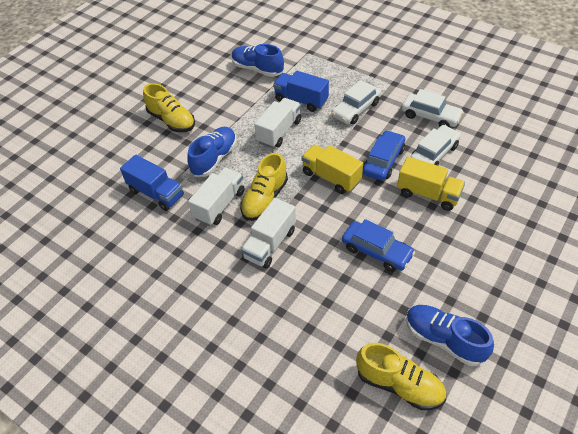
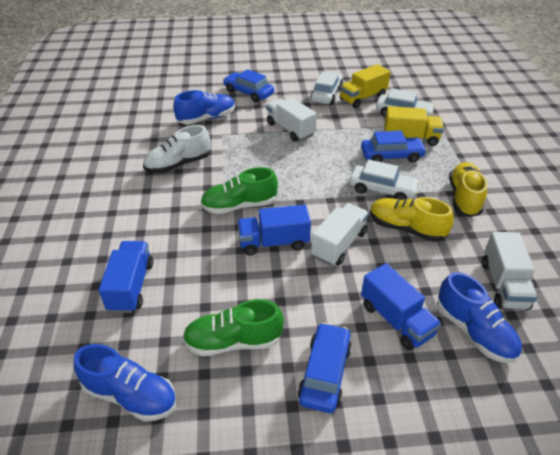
blue car: [342,219,415,272] [363,130,405,181] = 2 -> [223,69,274,102] [298,322,352,413] [361,131,427,162] = 3
blue truck: [120,155,184,211] [273,71,329,112] = 2 -> [99,241,153,313] [238,205,311,256] [361,263,441,351] = 3
green shoe: none = 0 -> [183,299,284,356] [200,167,278,214] = 2
white shoe: none = 0 -> [143,125,210,173] = 1
yellow shoe: [143,83,195,132] [240,153,288,221] [356,343,446,410] = 3 -> [370,197,454,242] [449,162,487,217] = 2

